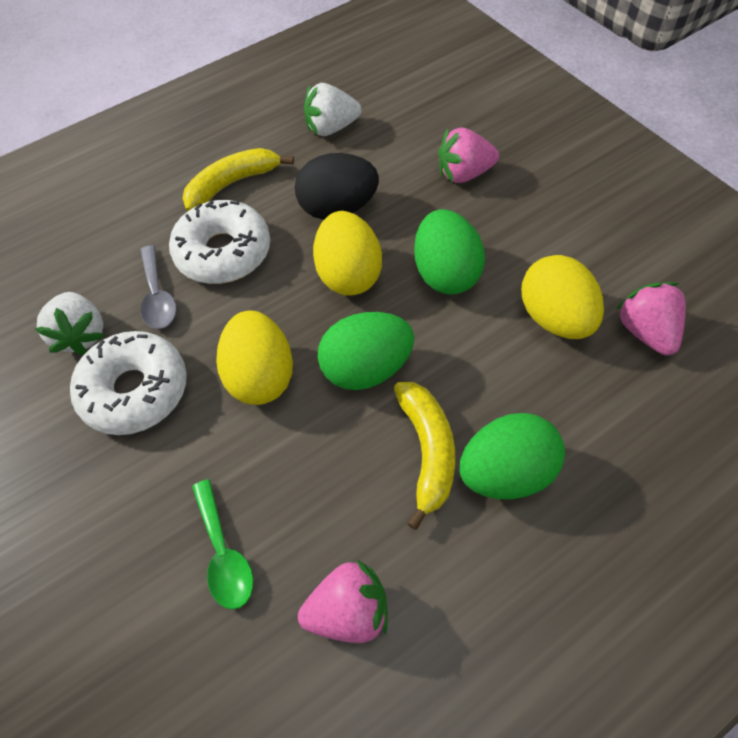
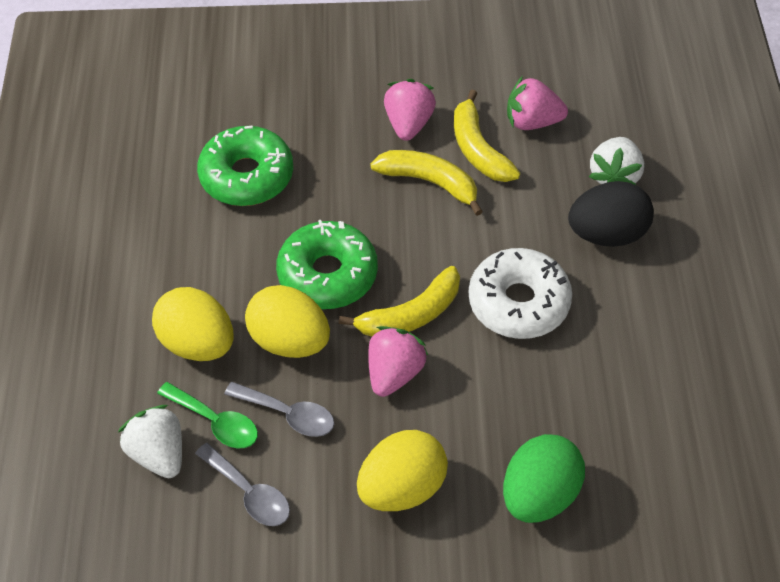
green donut: none = 0 -> [197,125,293,206] [276,220,378,309] = 2
green egg: [318,312,414,390] [414,209,485,294] [459,413,565,499] = 3 -> [503,434,585,523] = 1
grey spoon: [140,245,176,329] = 1 -> [195,443,290,526] [224,382,334,437] = 2
white donut: [70,331,187,435] [169,200,270,284] = 2 -> [469,248,572,339] = 1
yellow banana: [182,148,294,211] [394,382,455,530] = 2 -> [339,266,460,337] [370,150,483,216] [454,90,520,182] = 3

